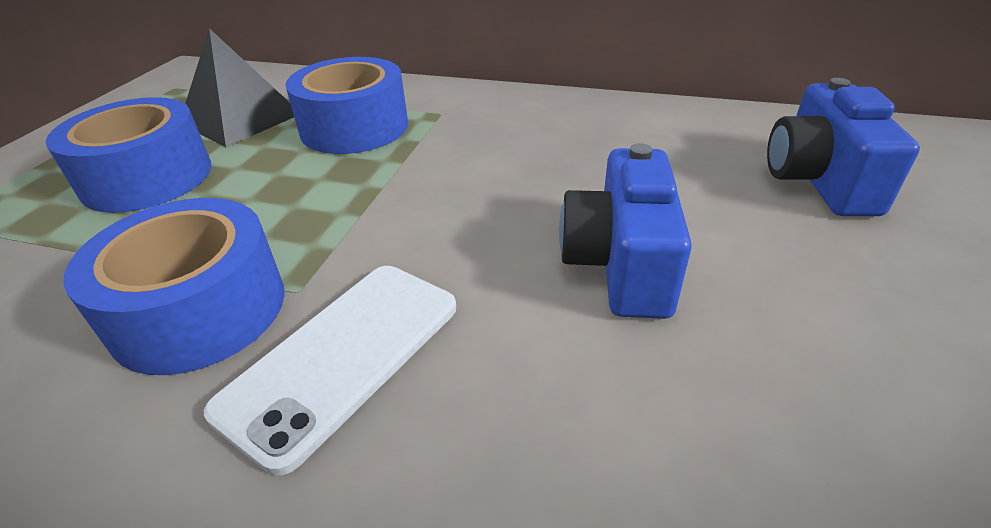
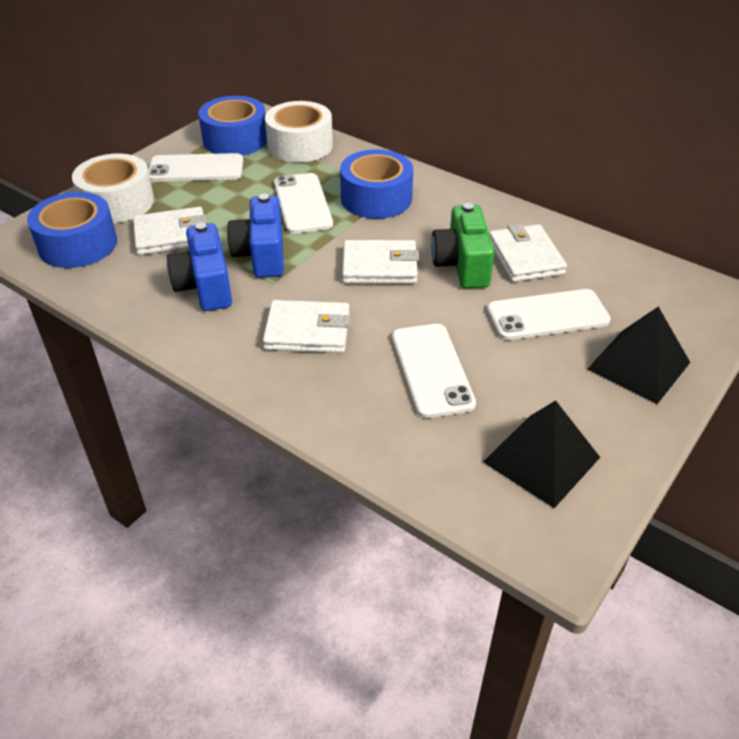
black pyramid: [185,28,294,147] = 1 -> [483,400,600,508] [588,307,690,404] = 2
green camera: none = 0 -> [431,203,495,288] = 1
white phone: [204,266,456,475] = 1 -> [148,153,243,182] [274,173,333,234] [392,324,476,418] [487,289,611,340] = 4
white tape: none = 0 -> [72,153,154,223] [265,101,333,163] = 2
white wallet: none = 0 -> [133,207,207,255] [263,300,350,353] [342,240,419,284] [489,223,567,282] = 4

